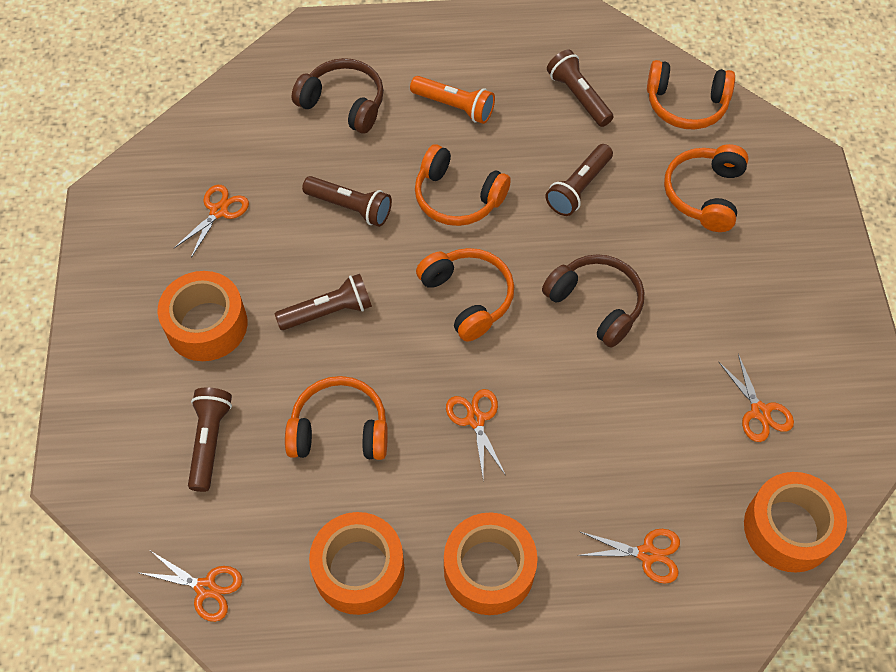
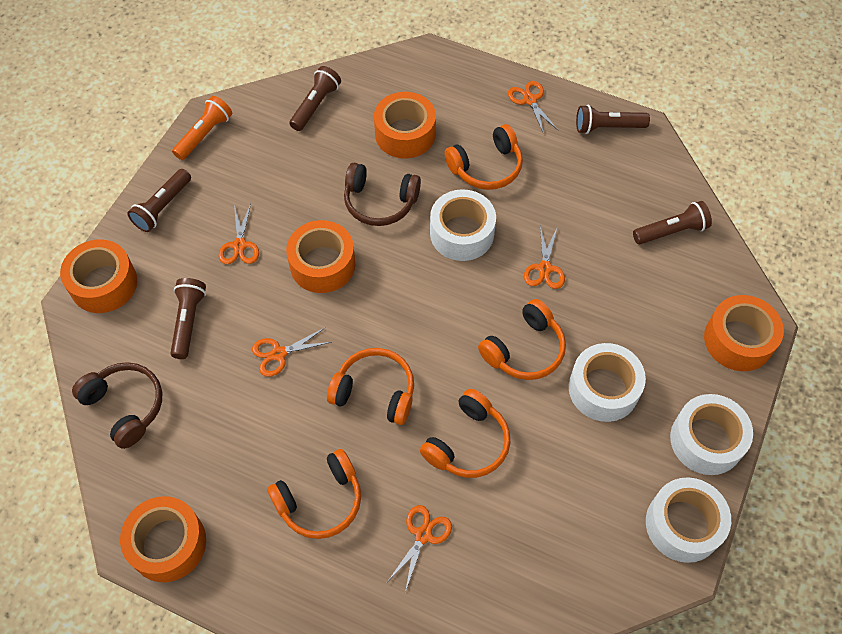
orange tape: [157,271,247,361] [309,512,405,615] [444,513,538,615] [744,472,847,573] = 4 -> [60,239,137,313] [120,496,206,582] [286,220,356,293] [374,92,436,158] [704,295,784,371] = 5
white tape: none = 0 -> [430,189,496,261] [569,343,646,422] [646,477,731,563] [670,394,753,475] = 4

